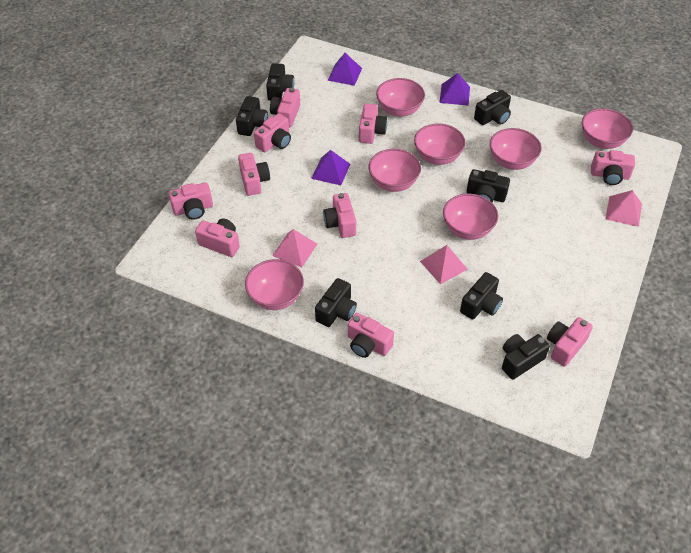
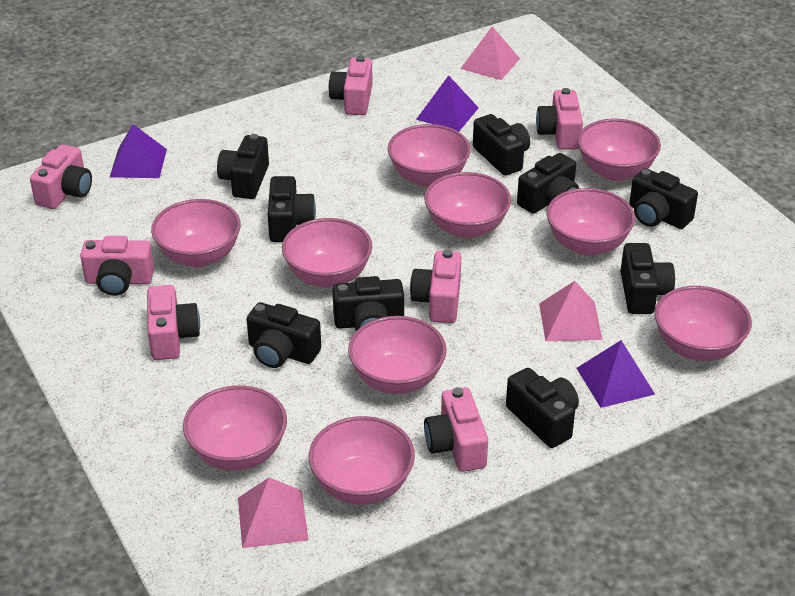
black camera: [236,96,268,136] [266,63,294,101] [315,278,357,327] [460,272,503,320] [467,169,510,203] [474,90,511,125] [502,334,550,380] = 7 -> [217,134,269,199] [247,302,321,368] [268,176,316,242] [332,276,404,331] [473,114,530,176] [506,368,579,448] [517,153,579,214] [621,243,675,314] [629,168,698,229] = 9
pink bowl: [245,259,304,310] [369,149,421,192] [376,78,425,117] [414,123,465,165] [443,194,498,240] [490,128,541,170] [582,108,633,149] = 7 -> [151,199,241,267] [183,385,287,471] [282,218,372,288] [309,416,415,505] [348,316,447,394] [388,124,471,187] [424,172,511,239] [547,188,635,256] [578,119,661,181] [655,286,752,361] = 10
pink camera: [169,182,213,220] [195,218,240,257] [238,153,270,196] [254,113,291,152] [270,88,300,127] [323,193,356,238] [348,313,394,358] [359,103,388,144] [547,317,593,367] [591,150,635,185] = 10 -> [30,144,92,209] [80,236,154,296] [147,285,200,360] [329,56,373,115] [410,249,461,323] [424,387,488,472] [536,88,583,150] = 7

